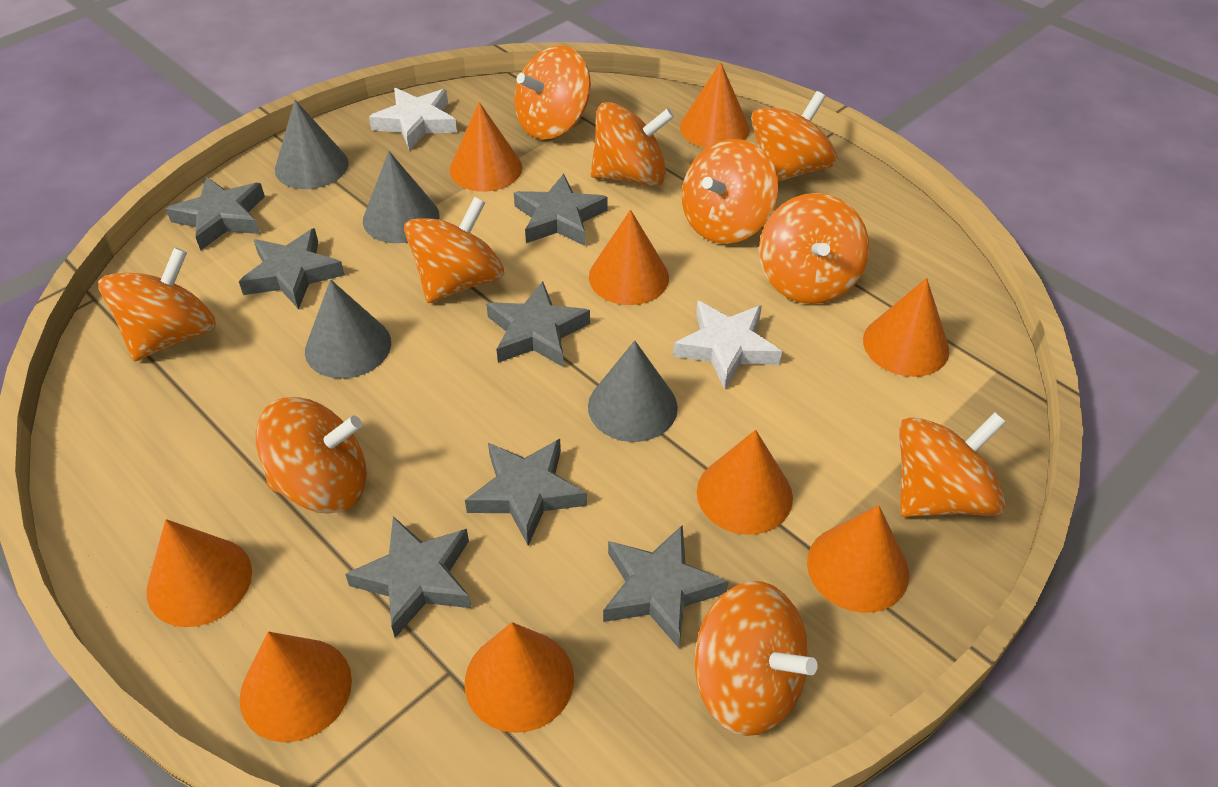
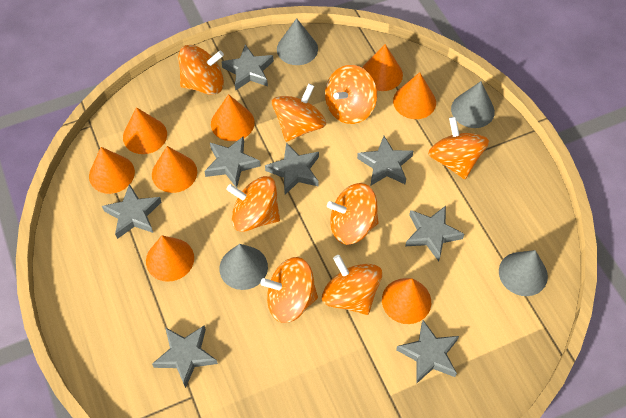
grey star: [166,177,265,251] [239,228,345,310] [345,516,471,638] [465,439,587,546] [486,281,590,367] [514,174,607,246] [603,525,729,648] = 7 -> [102,184,161,239] [152,325,218,388] [204,136,261,188] [221,45,274,90] [265,142,319,195] [357,136,413,185] [396,320,459,384] [405,206,464,261] = 8
orange cone: [146,519,252,627] [240,631,352,742] [450,102,523,192] [465,622,574,733] [589,210,669,305] [680,62,750,148] [697,430,793,535] [807,505,909,613] [863,278,949,377] = 9 -> [89,147,135,194] [123,107,167,154] [146,235,194,282] [152,146,197,193] [211,94,255,141] [362,44,403,91] [382,278,431,324] [393,72,436,119] = 8
orange spinning top: [98,247,216,361] [256,397,367,514] [404,197,504,303] [514,45,591,139] [591,102,674,187] [682,139,778,244] [695,581,818,736] [751,91,838,182] [759,193,869,304] [899,412,1006,517] = 10 -> [178,45,224,95] [226,176,280,232] [261,257,318,323] [272,84,326,142] [322,255,382,315] [325,65,377,124] [327,183,379,245] [428,116,489,179] = 8
white star: [369,88,457,150] [673,301,782,389] = 2 -> none = 0

